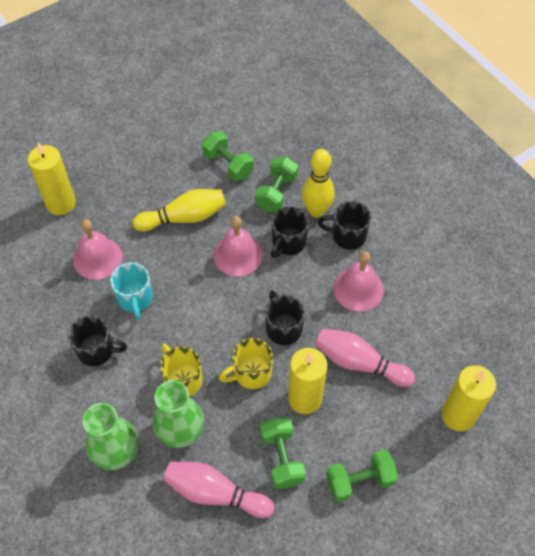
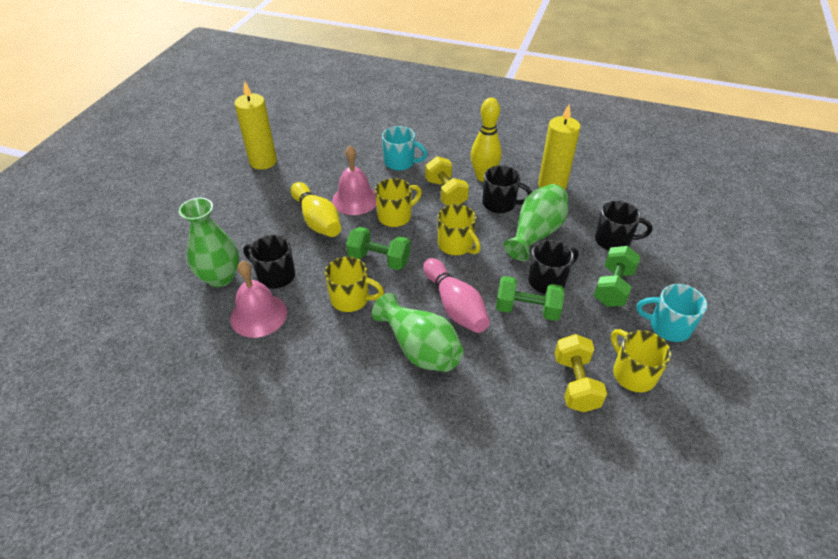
green dumbbell: [202,131,254,182] [255,157,298,212] [260,417,306,489] [326,449,398,502] = 4 -> [346,227,410,270] [496,276,565,321] [594,246,641,307] = 3
green vase: [82,403,138,470] [153,380,204,448] = 2 -> [179,198,239,287] [372,293,463,372] [503,184,568,261] = 3
pink bell: [73,219,123,280] [214,216,263,276] [333,251,384,312] = 3 -> [230,261,287,338] [332,146,376,215] = 2
pink bowling pin: [163,461,274,518] [315,329,415,387] = 2 -> [423,258,490,333] = 1
turquoise mug: [110,262,153,320] = 1 -> [382,126,427,171] [637,284,707,342] = 2
yellow candle: [28,142,76,215] [288,348,328,414] [442,365,496,432] = 3 -> [234,81,277,170] [538,105,581,190] = 2
yellow dumbbell: none = 0 -> [425,156,469,205] [555,334,607,412] = 2
yellow mug: [160,344,203,396] [219,338,273,389] = 2 -> [325,256,384,312] [375,178,422,227] [438,204,481,255] [611,329,671,392] = 4

